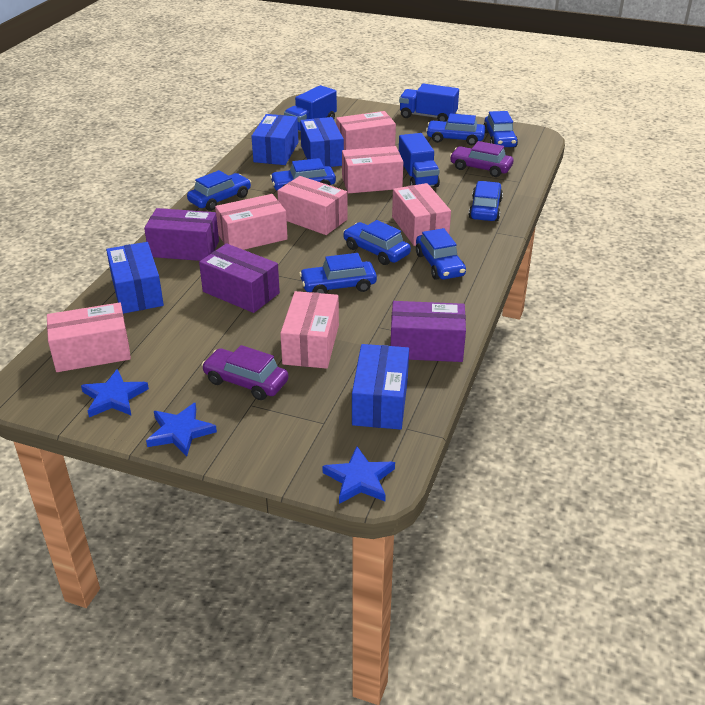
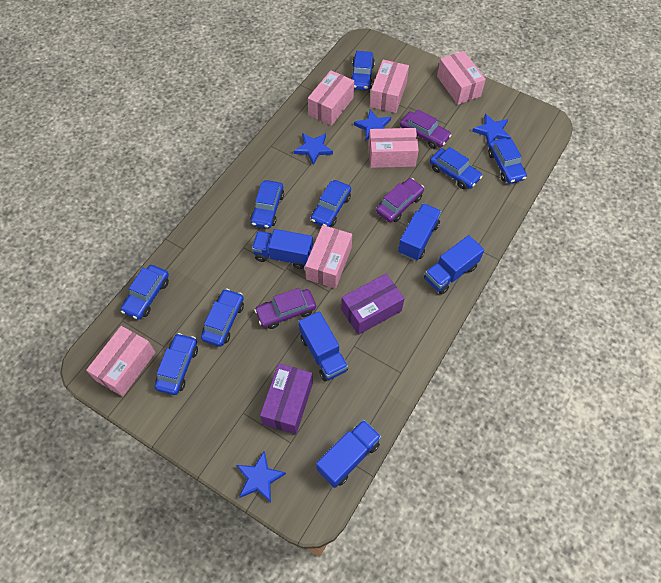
blue box: [106,242,164,314] [252,114,298,165] [300,117,344,167] [352,344,409,430] = 4 -> none = 0
blue star: [81,369,149,417] [146,403,217,456] [322,446,395,504] = 3 -> [236,451,286,502] [294,133,333,165] [354,110,391,141] [472,114,511,146] = 4
blue truck: [284,85,337,132] [399,84,459,122] [399,133,440,187] = 3 -> [252,229,313,269] [299,311,348,381] [316,420,381,488] [398,203,442,261] [424,235,484,294] = 5
pink box: [47,302,131,372] [215,194,288,250] [277,176,348,235] [280,291,339,369] [336,111,396,150] [342,146,403,193] [392,183,451,246] = 7 -> [86,326,156,397] [305,225,352,289] [308,70,354,126] [369,128,419,168] [370,60,409,113] [437,51,486,105] = 6
purple box: [144,208,219,261] [199,243,280,313] [391,301,466,362] = 3 -> [260,363,313,434] [341,274,405,335] = 2
purple car: [202,345,288,400] [450,141,514,177] = 2 -> [254,288,316,329] [376,178,424,222] [400,109,452,149] = 3

